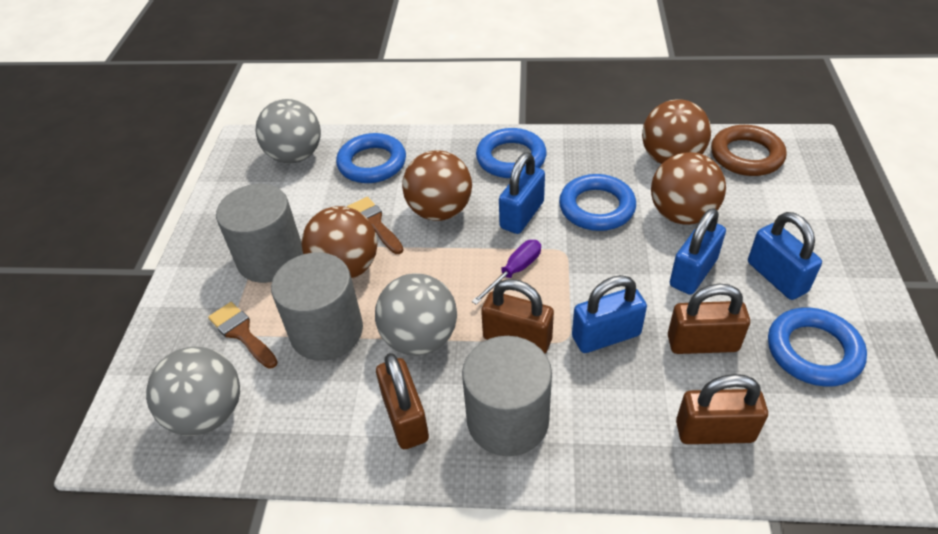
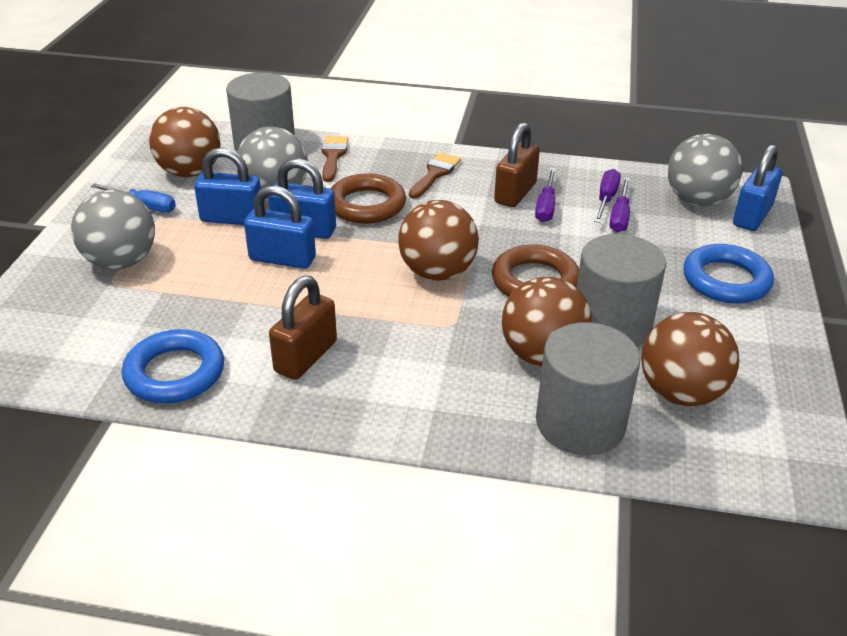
blue ring: [336,133,406,183] [476,128,547,178] [559,174,636,231] [768,307,867,387] = 4 -> [122,329,224,403] [683,244,774,304] = 2
blue screwdriver: none = 0 -> [91,183,176,212] = 1
brown padlock: [376,353,429,449] [481,279,554,354] [668,284,750,354] [676,374,768,444] = 4 -> [269,276,337,380] [494,122,540,207] = 2
brown ring: [711,125,787,176] = 1 -> [330,173,406,224] [492,245,579,297] = 2
purple screwdriver: [472,240,541,305] = 1 -> [535,168,556,222] [594,169,621,223] [609,177,630,233] = 3

